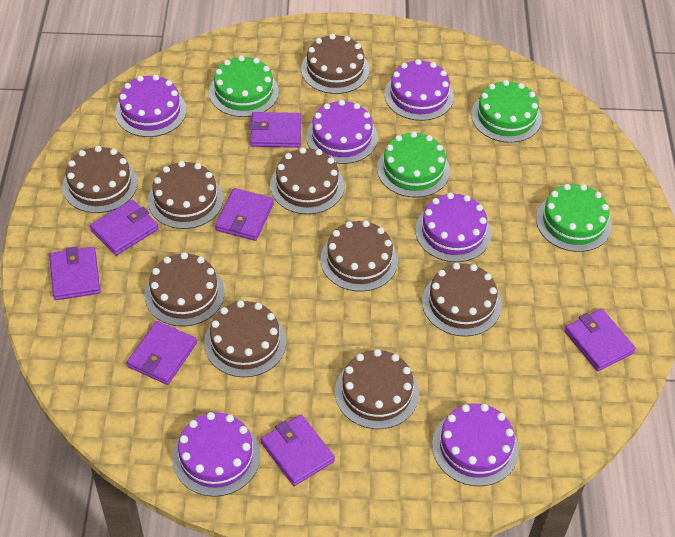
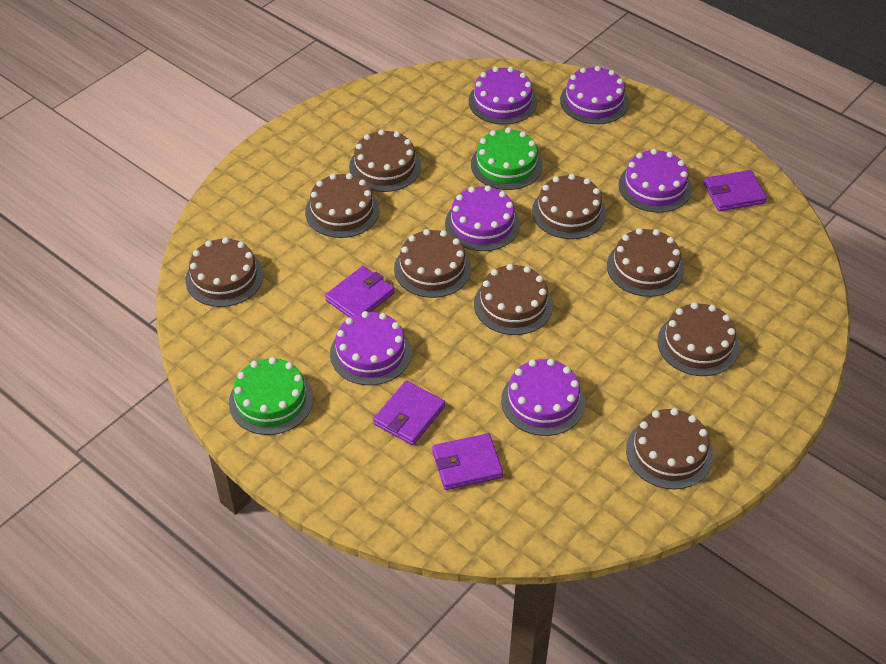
green cake: [209,56,279,117] [377,132,450,198] [471,80,542,143] [536,184,612,252] = 4 -> [229,357,313,435] [471,128,543,190] = 2
purple wallet: [49,246,100,300] [90,199,159,256] [127,321,197,385] [215,188,274,241] [249,112,302,148] [261,415,335,486] [564,309,636,371] = 7 -> [325,266,395,318] [373,381,445,445] [432,433,503,490] [704,170,767,211] = 4

